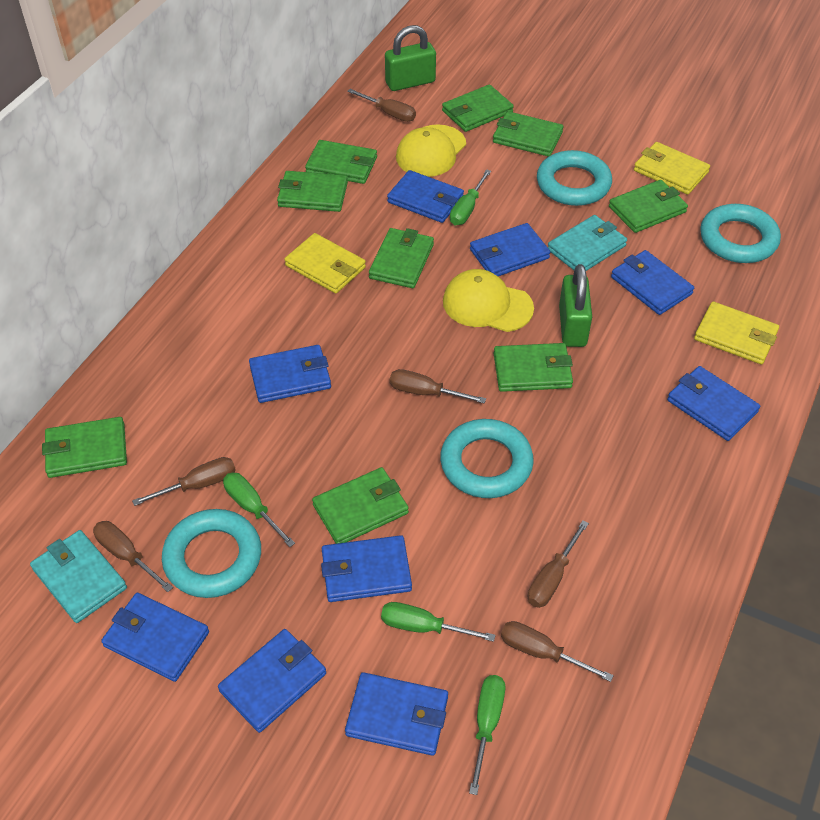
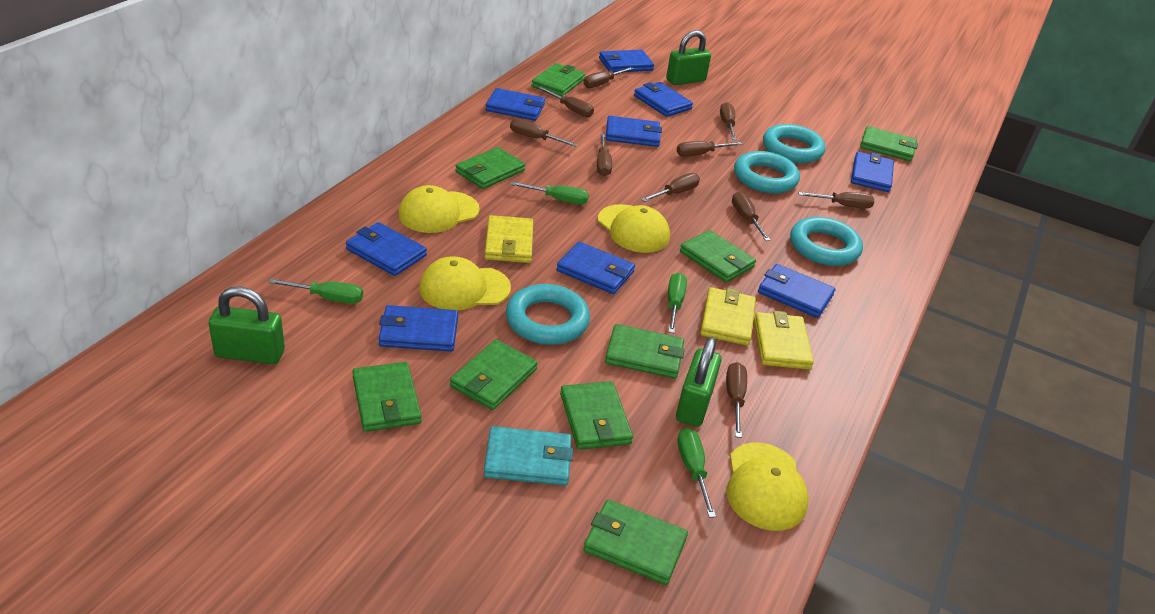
brown screwdriver: [93,521,173,592] [132,457,236,506] [347,89,416,122] [390,369,486,403] [501,621,614,682] [528,520,589,608] = 6 -> [510,119,578,147] [538,86,594,117] [583,67,634,88] [597,134,612,176] [641,173,700,202] [677,141,742,157] [720,102,737,140] [726,362,747,438] [732,192,771,241] [798,192,874,209] = 10
green padlock: [385,25,436,91] [559,264,592,347] = 2 -> [208,287,285,364] [666,30,711,85] [676,337,722,427] = 3
turquoise wallet: [30,530,127,623] [548,215,627,271] = 2 -> [484,426,573,486] = 1
yellow cap: [396,125,466,177] [443,269,534,332] = 2 -> [398,185,480,233] [419,256,511,311] [598,204,670,253] [726,443,808,531] = 4

